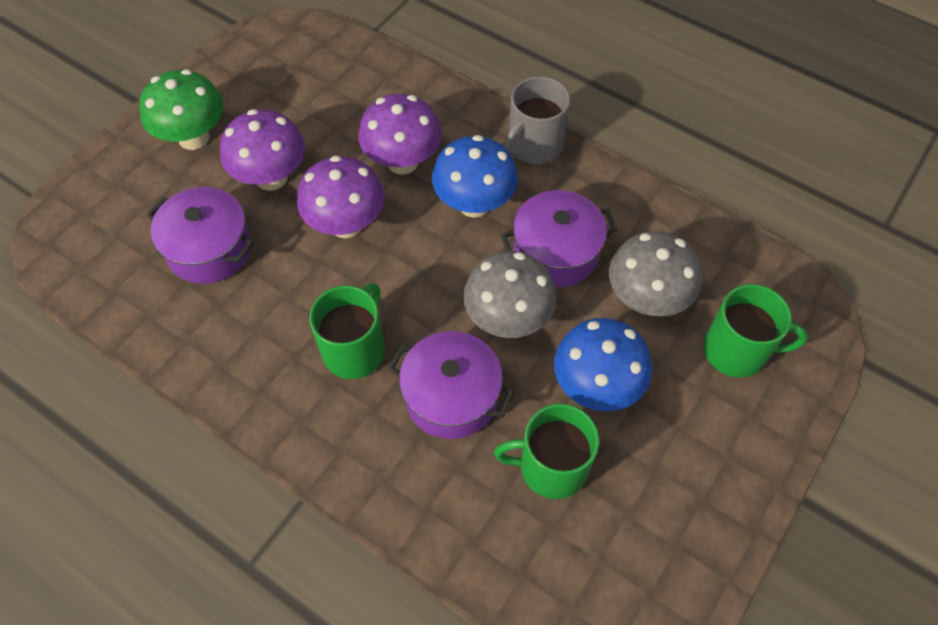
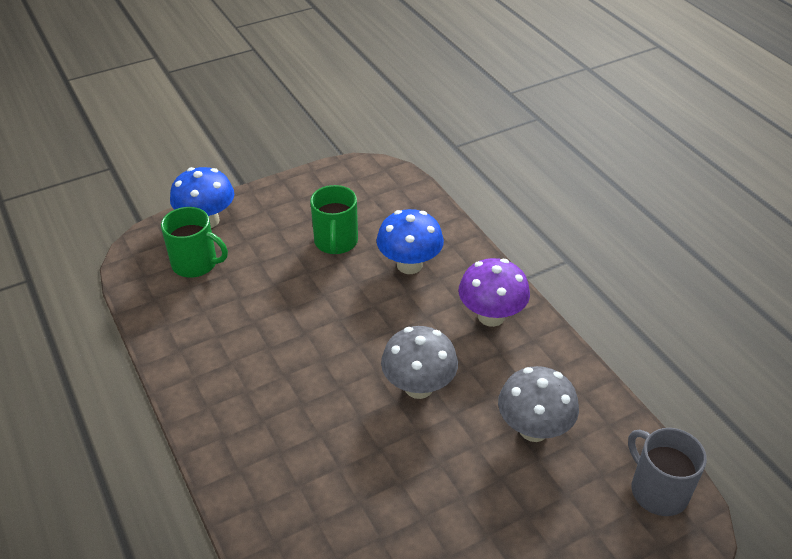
green mug: [309,283,385,379] [494,404,599,499] [703,284,808,378] = 3 -> [161,207,228,278] [310,185,358,254] = 2
green mushroom: [139,69,223,150] = 1 -> none = 0
purple mushroom: [220,109,305,191] [297,155,385,238] [358,94,442,175] = 3 -> [459,258,530,327] = 1
purple pot: [147,187,254,284] [388,331,515,439] [501,190,618,287] = 3 -> none = 0

